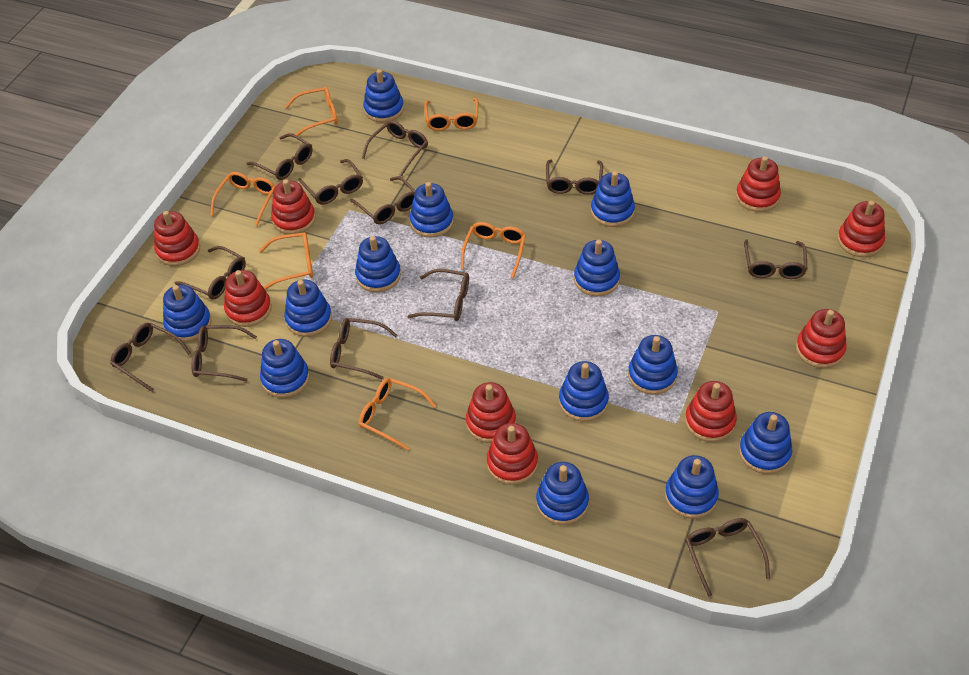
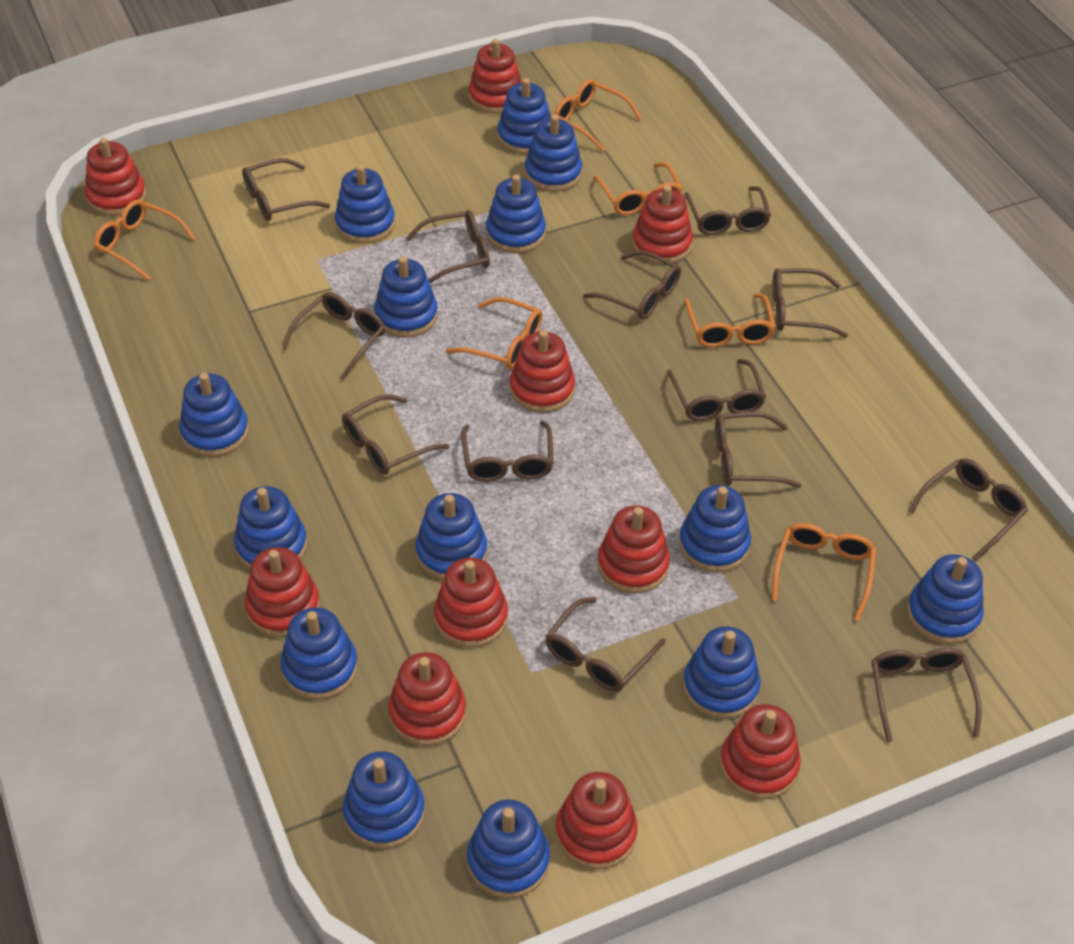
blue stacking toy: [163,285,212,342] [260,339,310,398] [284,279,332,337] [355,236,401,292] [363,69,404,122] [410,182,454,238] [536,462,589,525] [559,361,609,422] [574,240,620,297] [591,171,635,227] [628,335,678,395] [665,455,719,519] [739,412,792,474] = 13 -> [179,373,249,457] [234,486,307,569] [280,607,358,700] [335,165,395,244] [343,751,425,849] [374,256,438,337] [415,493,487,580] [467,800,550,899] [486,174,546,253] [497,78,551,154] [525,115,582,192] [679,485,751,572] [683,626,760,719] [907,554,984,644] = 14
brown glasses: [110,323,191,392] [175,246,246,300] [191,325,257,382] [247,133,313,180] [298,159,363,205] [330,318,397,380] [350,176,415,224] [362,120,428,176] [407,269,469,321] [546,159,603,195] [685,518,770,597] [744,239,807,279] = 12 -> [242,158,330,221] [282,292,385,380] [342,394,449,475] [406,210,490,283] [461,421,554,482] [545,597,666,692] [583,250,681,319] [667,359,766,421] [684,186,771,235] [715,412,802,488] [772,268,848,338] [872,647,982,742] [908,458,1028,561] = 13
red stacking toy: [154,211,200,266] [224,270,272,327] [271,179,316,234] [466,382,516,443] [487,423,538,485] [685,381,737,442] [736,156,781,212] [796,309,847,368] [838,201,885,257] = 9 -> [85,138,146,216] [244,547,320,637] [388,652,466,746] [434,557,508,648] [469,39,522,114] [510,330,575,413] [556,772,638,870] [597,505,670,593] [632,185,693,264] [720,704,801,799] = 10

